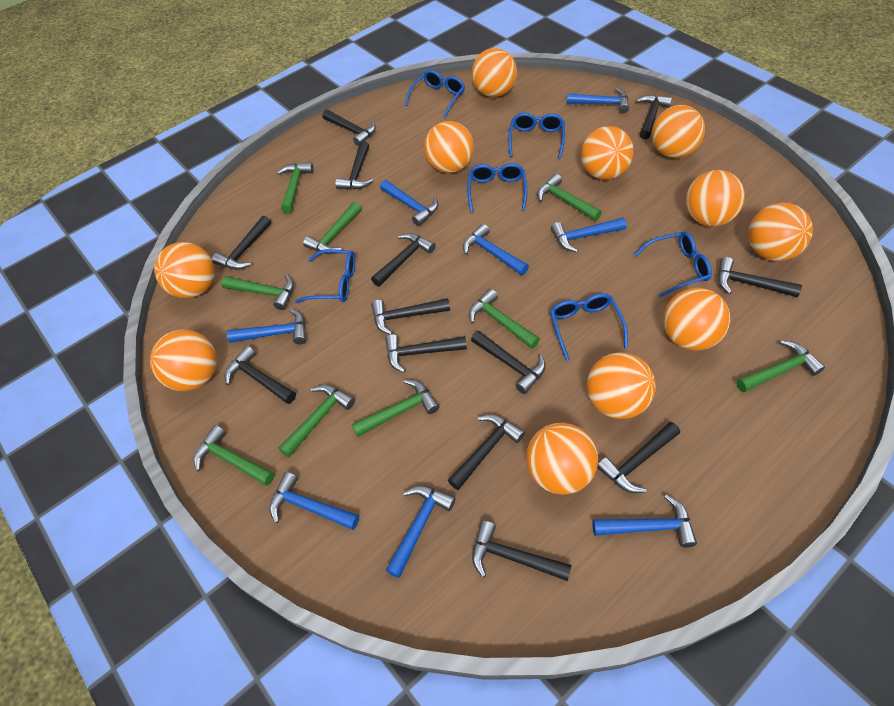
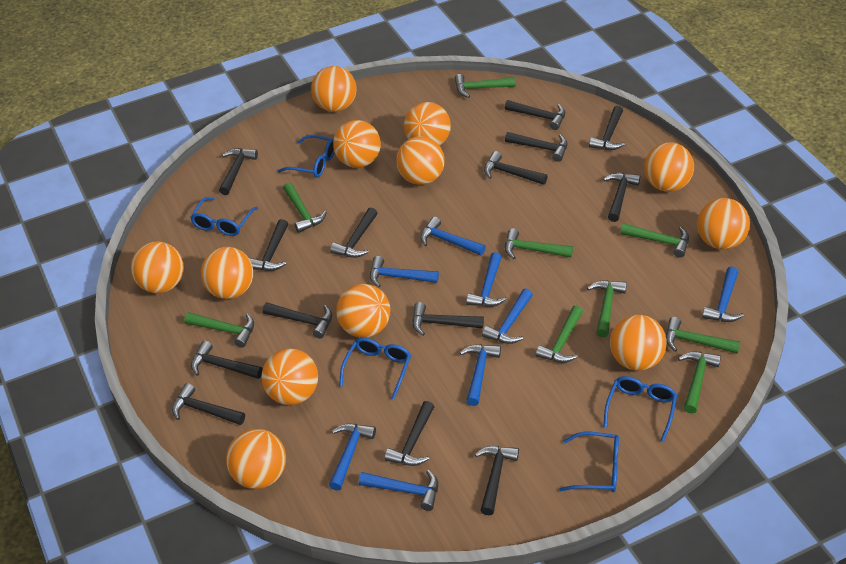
black hammer: [212,215,271,270] [224,346,296,404] [322,110,376,146] [335,141,373,190] [371,233,436,287] [371,298,450,335] [385,334,467,373] [448,414,525,490] [471,331,546,394] [472,521,572,581] [597,422,680,493] [636,95,672,139] [718,257,802,297] = 13 -> [172,383,245,425] [191,341,263,379] [219,148,258,195] [249,219,288,271] [263,302,332,339] [330,208,377,258] [384,401,434,466] [412,302,484,336] [475,446,519,515] [484,151,548,185] [505,100,565,130] [505,132,568,162] [589,106,625,150] [603,173,640,222] = 14
blue glasses: [295,249,355,303] [405,70,465,118] [467,163,527,212] [508,113,565,159] [550,293,628,361] [634,231,712,297] = 6 -> [190,197,258,236] [278,134,335,178] [339,338,411,400] [559,432,619,492] [604,376,677,442] = 5
orange ball: [150,330,217,391] [154,242,214,298] [424,121,474,173] [472,48,517,97] [526,423,598,495] [581,126,634,180] [587,352,656,419] [652,105,705,158] [663,288,730,350] [686,170,745,226] [748,203,813,261] = 11 -> [131,241,184,293] [201,247,253,299] [226,429,286,489] [261,349,318,405] [311,66,357,112] [333,120,381,168] [336,284,390,338] [396,136,445,185] [404,102,451,146] [610,315,667,371] [644,142,694,192] [697,198,750,250] = 12

